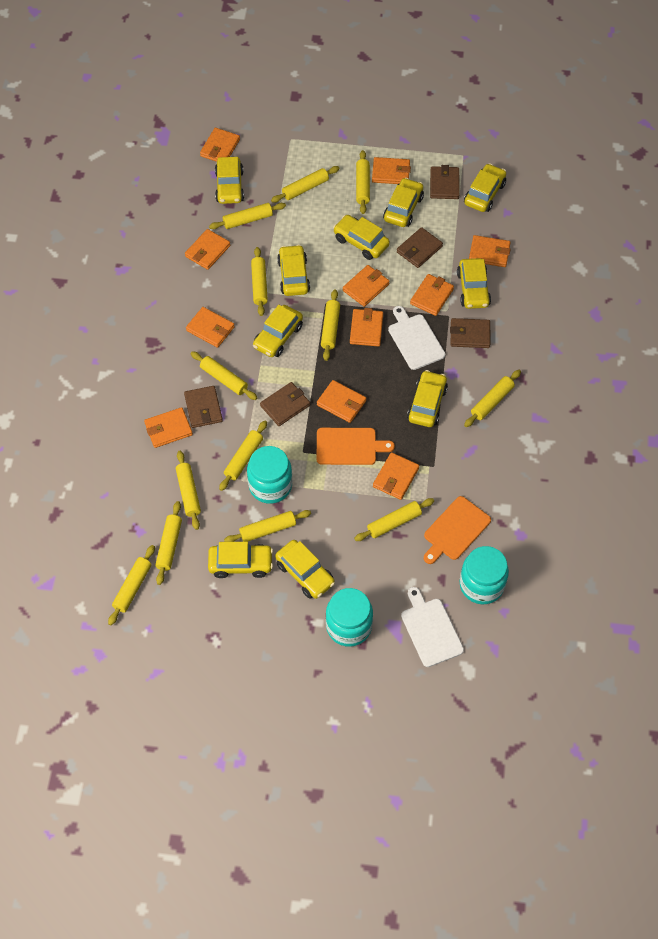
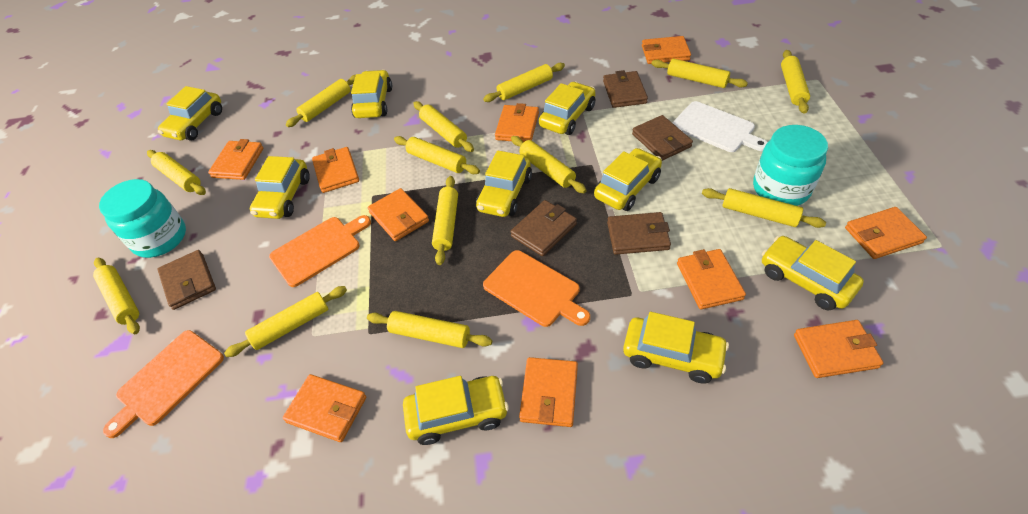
orange cutting board: [317,428,395,465] [424,496,491,564] = 2 -> [103,330,224,438] [269,215,371,287] [483,250,590,327] = 3
orange wallet: [144,407,193,448] [185,229,230,270] [186,307,235,348] [200,128,240,162] [317,380,366,423] [343,265,390,307] [350,308,383,347] [372,157,411,184] [373,452,419,500] [410,274,454,316] [469,235,511,267] = 11 -> [208,139,263,180] [283,374,366,442] [312,147,359,193] [367,188,429,241] [495,103,539,142] [519,357,578,427] [642,36,691,64] [677,249,746,309] [794,320,883,378] [845,207,927,259] = 10
turquoise jar: [247,446,292,504] [326,588,373,647] [460,546,509,604] = 3 -> [99,179,186,258] [753,125,828,206] = 2
white cutting board: [388,306,445,370] [401,587,464,667] = 2 -> [673,101,768,152] = 1
yellow car: [208,542,273,578] [215,157,244,204] [253,305,303,357] [275,540,335,599] [277,245,310,296] [333,215,390,260] [383,178,424,227] [407,370,448,427] [457,258,491,309] [464,163,506,212] = 10 -> [158,86,222,141] [250,156,310,219] [351,70,392,118] [403,376,509,445] [476,151,532,217] [539,82,596,135] [594,148,662,211] [623,312,729,384] [762,236,864,311] = 9

